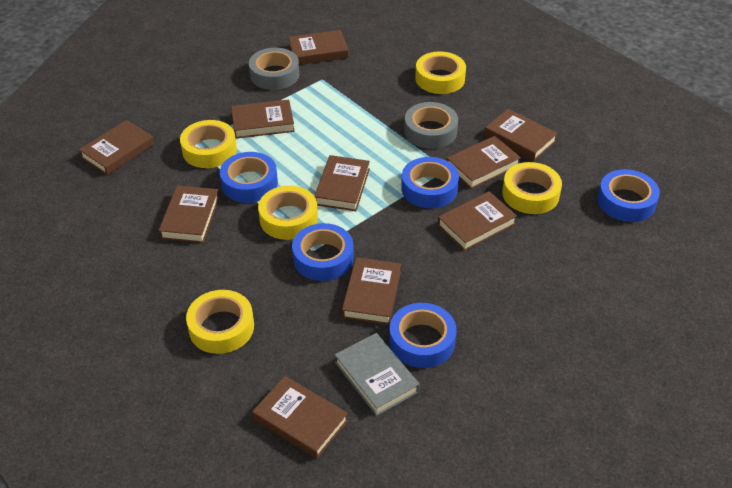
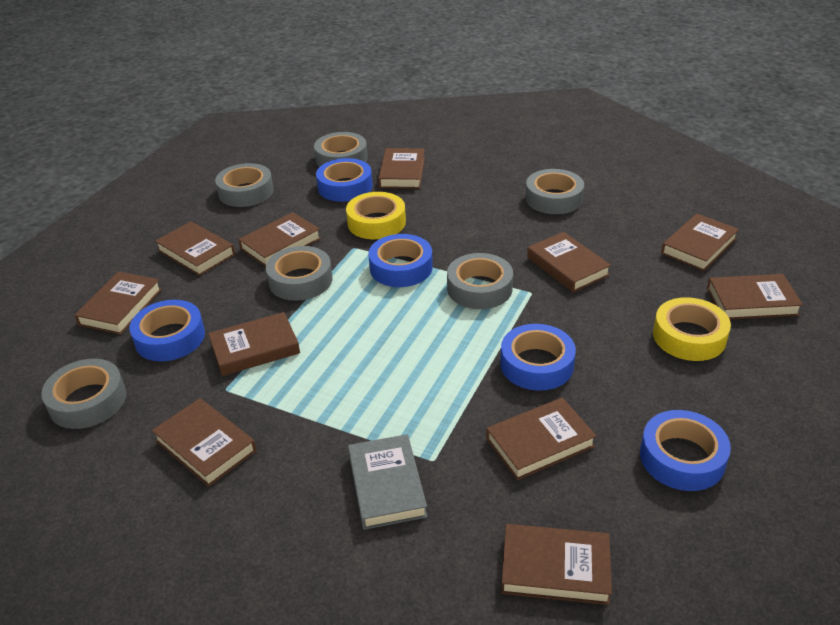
brown book: [79,120,154,175] [158,185,220,243] [231,99,295,139] [252,376,348,459] [288,30,349,65] [315,155,370,211] [342,257,401,325] [438,191,517,251] [446,136,521,189] [484,109,558,161] = 10 -> [74,271,162,335] [152,398,257,487] [155,221,235,276] [208,312,300,376] [238,212,321,267] [378,148,425,189] [486,397,597,480] [501,524,612,605] [527,232,611,292] [661,213,739,271] [707,274,803,320] = 11
grey tape: [249,48,299,90] [404,102,458,149] = 2 -> [41,359,126,429] [215,163,274,207] [266,246,332,301] [314,132,368,167] [447,253,513,309] [526,169,584,214] = 6
yellow tape: [180,120,237,168] [186,290,254,354] [258,186,318,240] [415,52,466,94] [502,162,562,214] = 5 -> [346,192,406,239] [653,297,731,361] = 2

